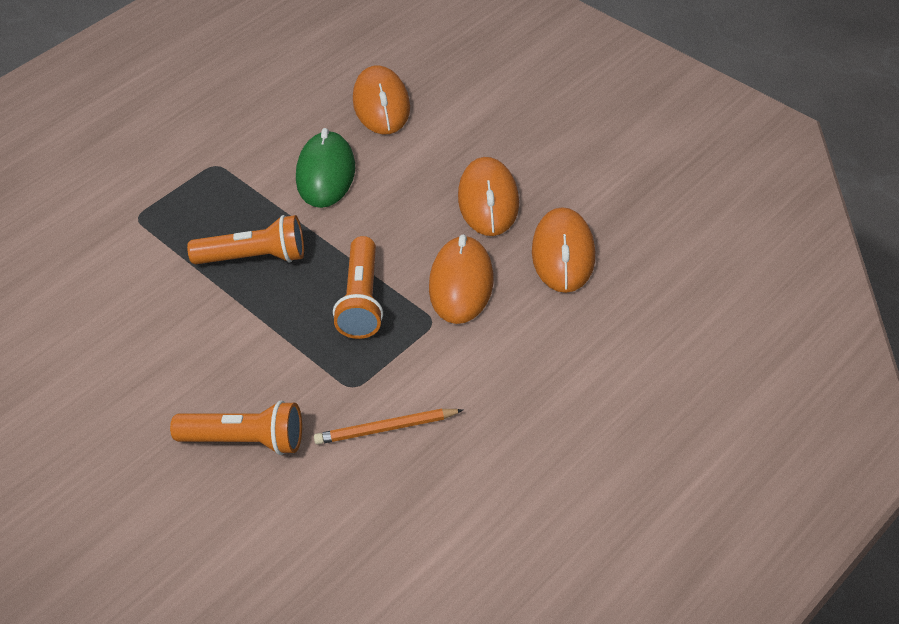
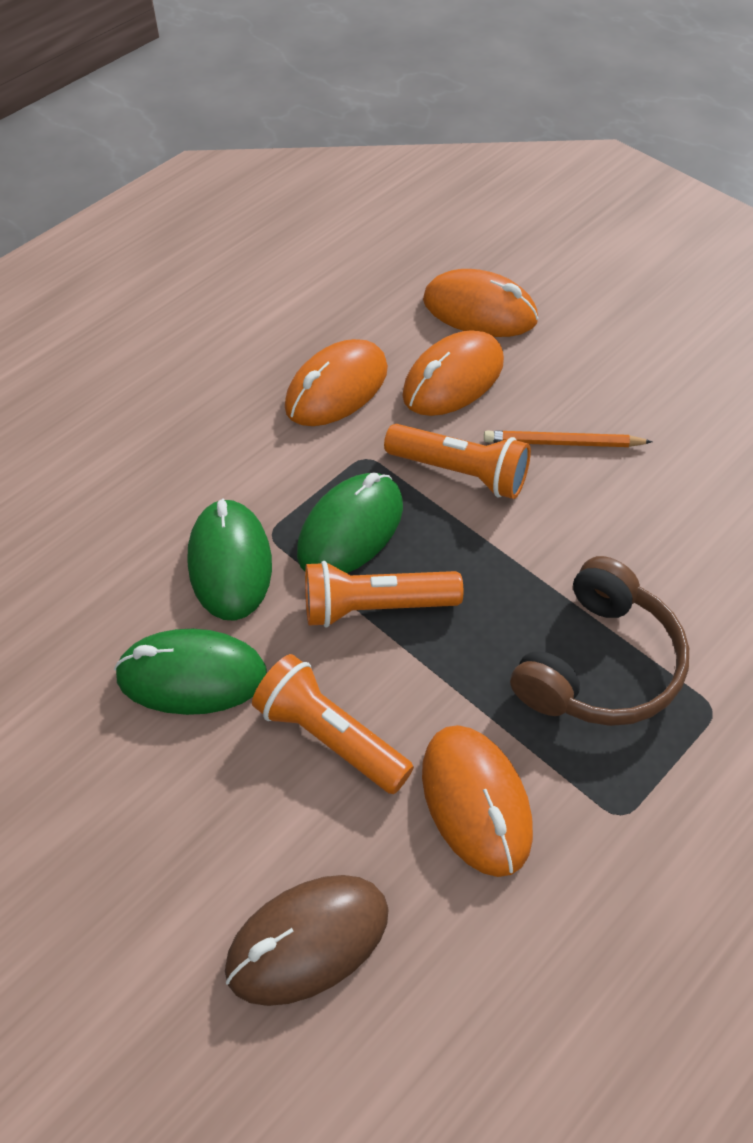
brown headphones: none = 0 -> [510,556,689,726] = 1
brown mouse: none = 0 -> [225,875,389,1006] = 1
green mouse: [296,128,355,208] = 1 -> [114,629,267,715] [187,498,272,621] [297,473,403,573] = 3

